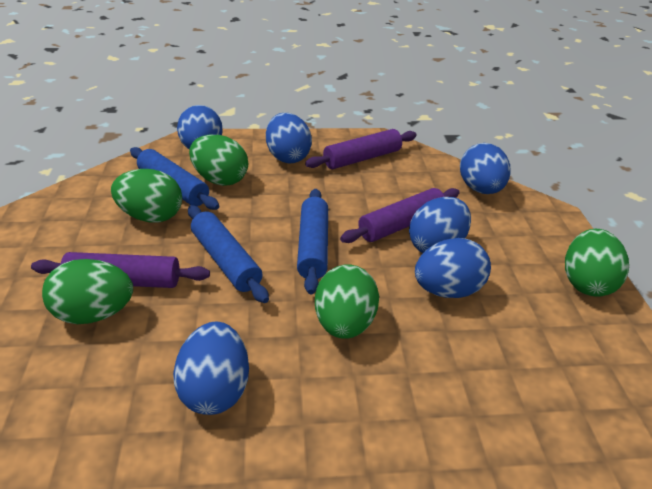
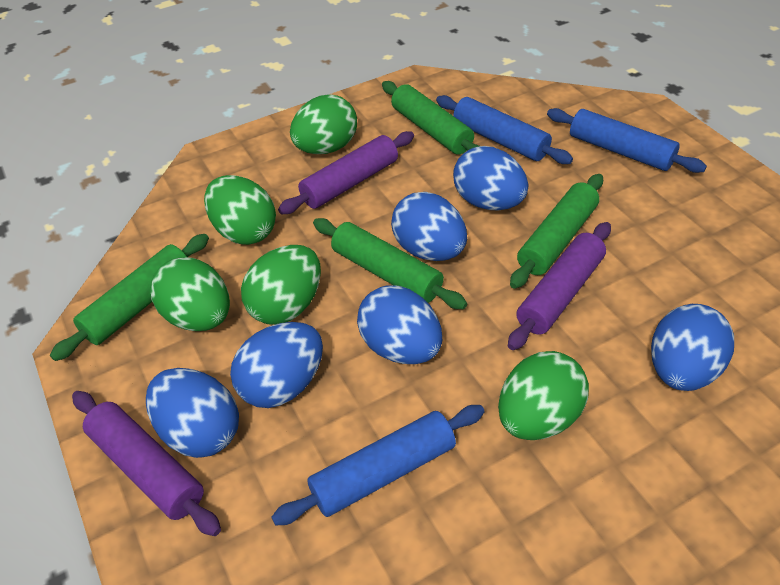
green rolling pin: none = 0 -> [50,234,209,361] [313,218,467,309] [382,81,479,155] [510,174,603,289] = 4

